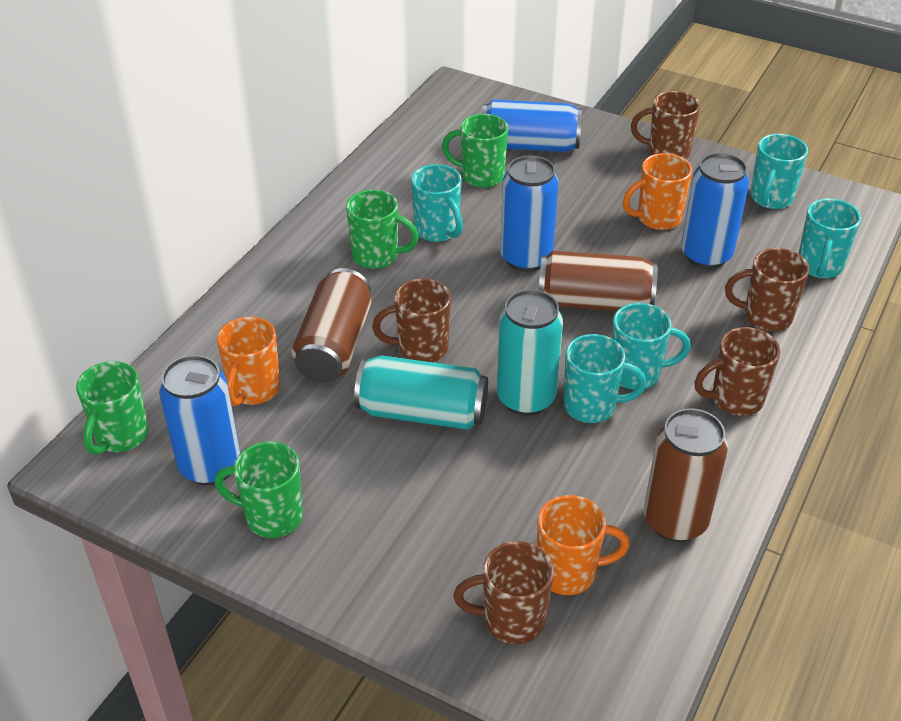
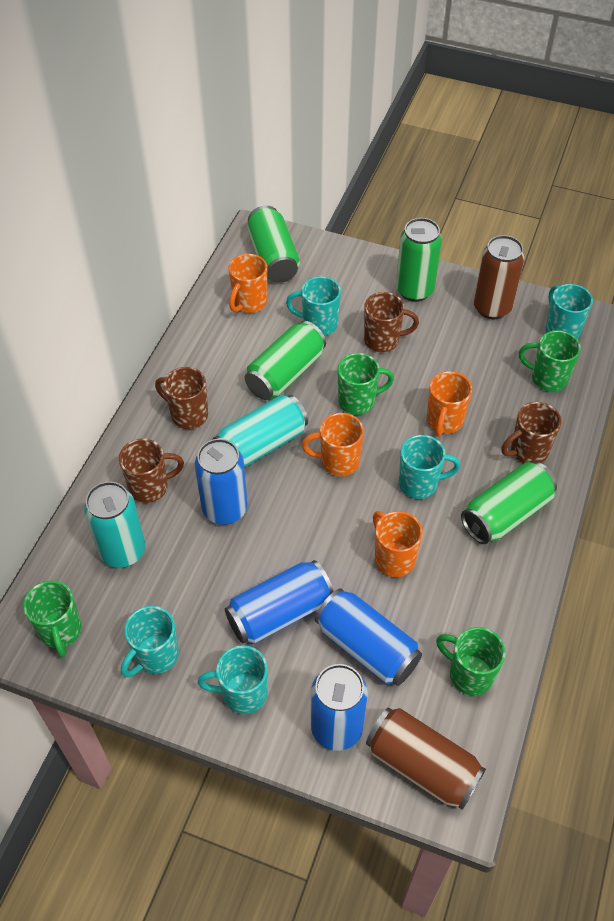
brown can: [292,268,371,382] [539,250,658,311] [644,408,728,542] = 3 -> [366,708,486,810] [473,235,525,319] = 2
brown mug: [372,279,451,362] [453,541,554,644] [631,91,700,159] [694,327,781,416] [725,248,809,331] = 5 -> [119,439,184,503] [155,367,208,429] [364,292,419,352] [501,402,562,463] = 4
green can: none = 0 -> [245,321,326,400] [247,205,300,283] [396,218,442,302] [461,462,557,544] = 4
orange mug: [217,317,280,406] [537,495,630,595] [623,153,692,230] = 3 -> [229,254,267,313] [302,413,364,476] [373,511,423,577] [427,371,472,437] = 4

